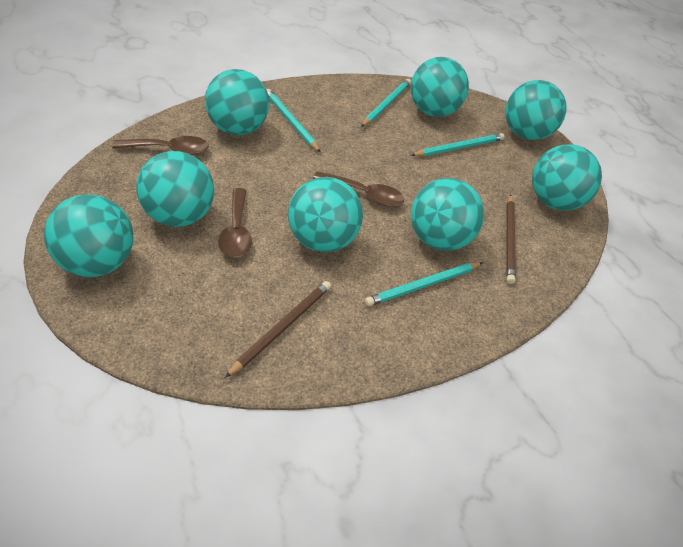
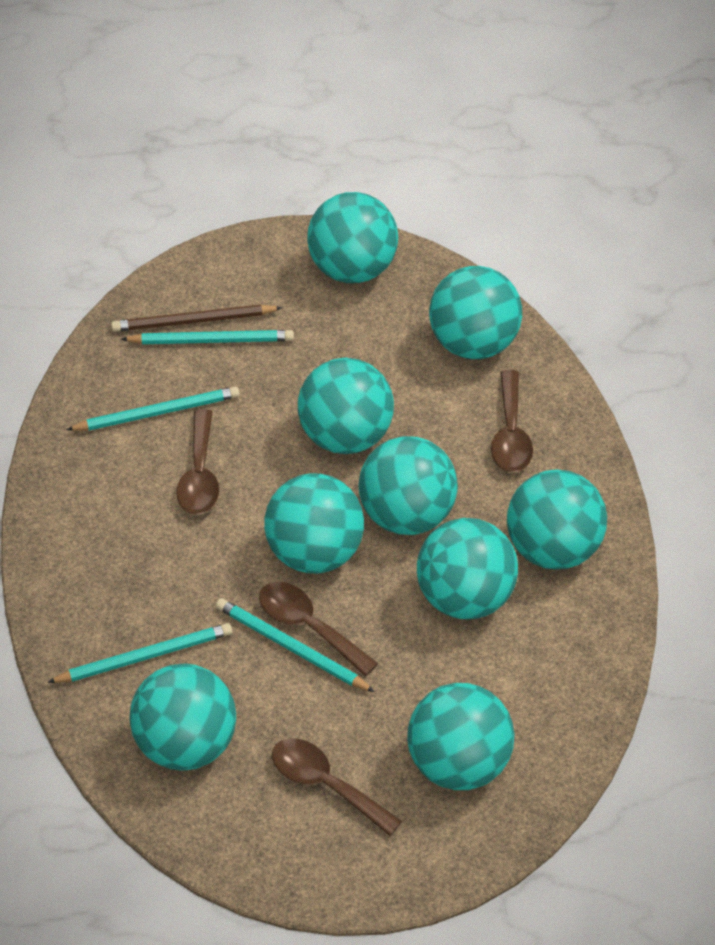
brown pencil: [225,281,331,378] [507,194,516,284] = 2 -> [111,305,282,332] = 1
brown spoon: [112,136,209,155] [218,188,252,258] [313,171,404,207] = 3 -> [176,409,219,515] [259,582,378,676] [272,738,402,836] [491,370,533,472] = 4
turquoise ball: [44,194,134,277] [136,151,214,227] [205,69,269,135] [288,177,363,252] [411,57,469,117] [411,178,484,251] [505,80,566,140] [532,144,602,211] = 8 -> [129,663,236,770] [264,473,364,574] [298,358,394,454] [307,192,398,283] [358,436,458,535] [407,683,514,790] [417,518,518,619] [429,266,522,359] [507,469,607,570] = 9

